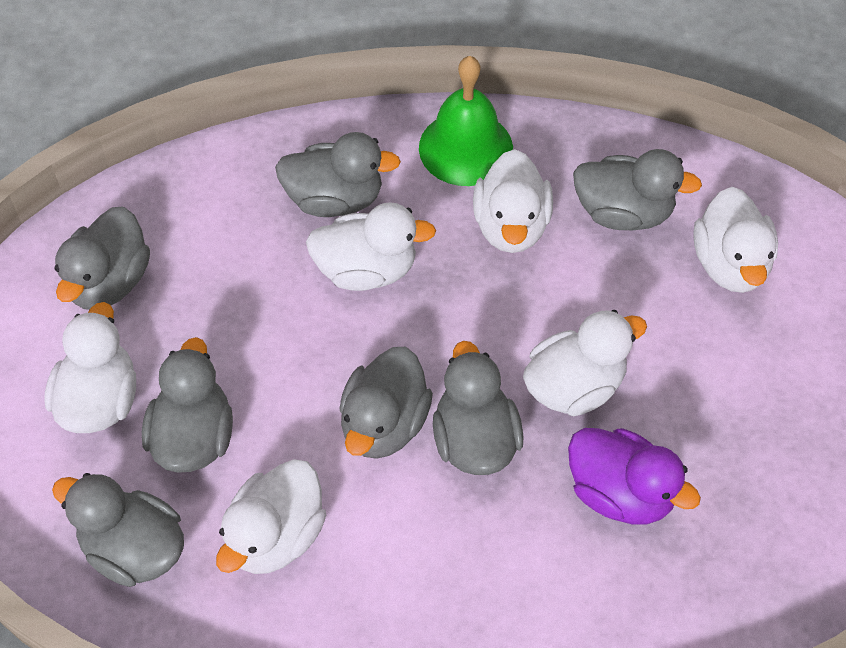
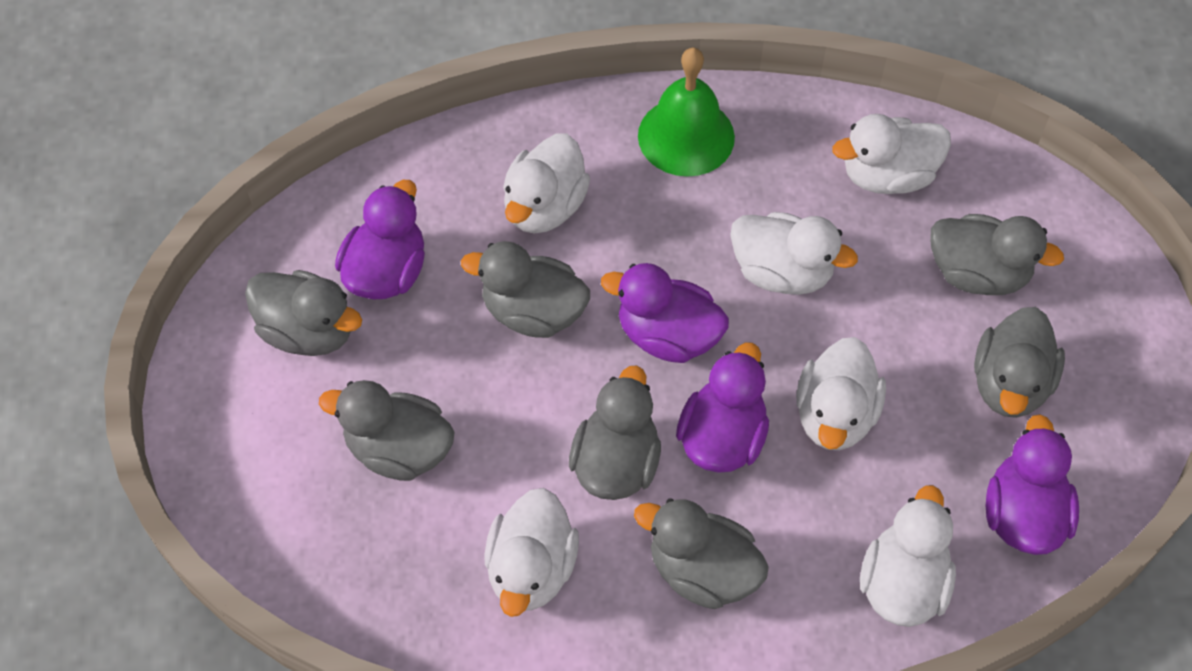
purple duck: [568,428,701,524] = 1 -> [335,180,425,299] [601,263,729,363] [676,342,769,473] [986,414,1079,555] = 4

